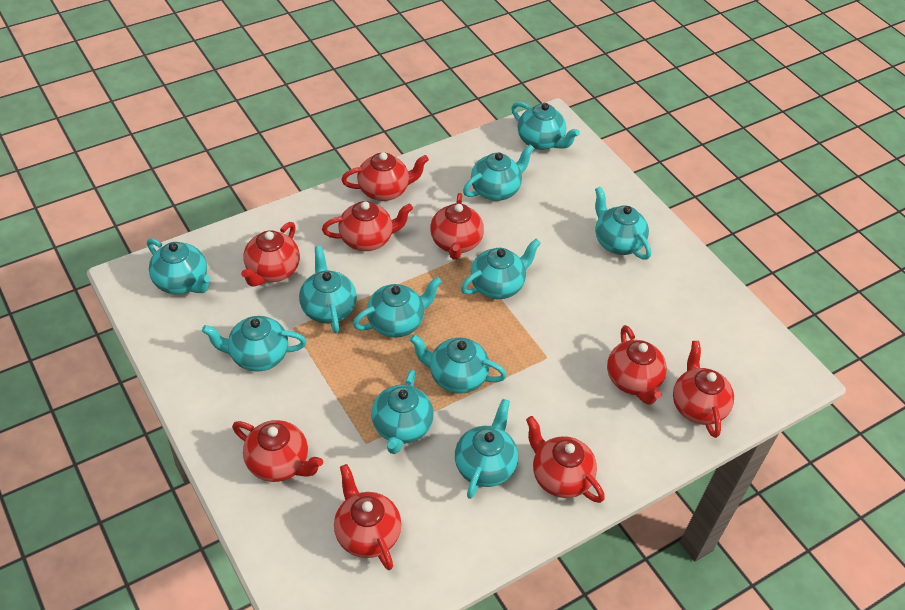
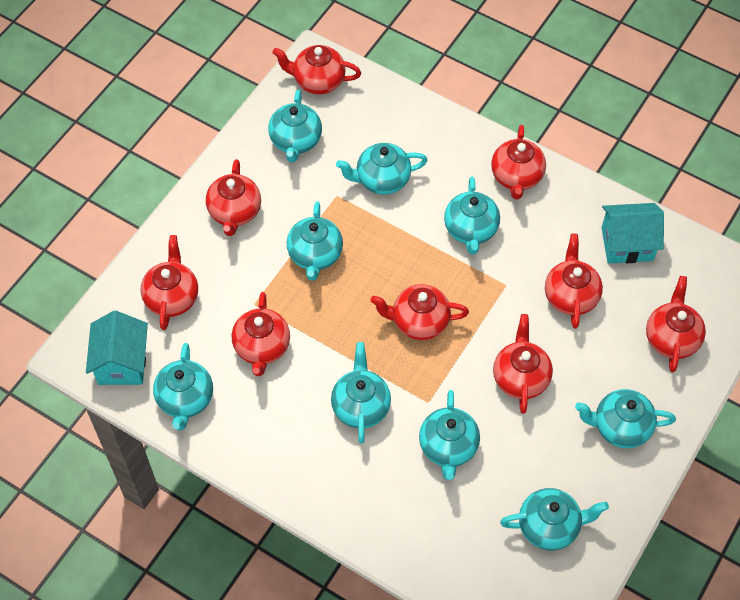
turquoise house: none = 0 -> [86,311,148,385] [602,203,664,264] = 2
turquoise teapot: [147,238,211,294] [202,316,307,372] [299,246,357,333] [353,277,442,338] [371,369,434,454] [410,335,507,394] [455,399,518,499] [461,238,541,299] [463,144,534,201] [511,102,580,150] [595,187,651,260] = 11 -> [153,343,213,430] [268,90,322,163] [287,201,343,281] [331,342,391,444] [336,143,427,195] [419,390,480,480] [444,177,500,254] [500,488,609,550] [575,389,676,448] = 9

